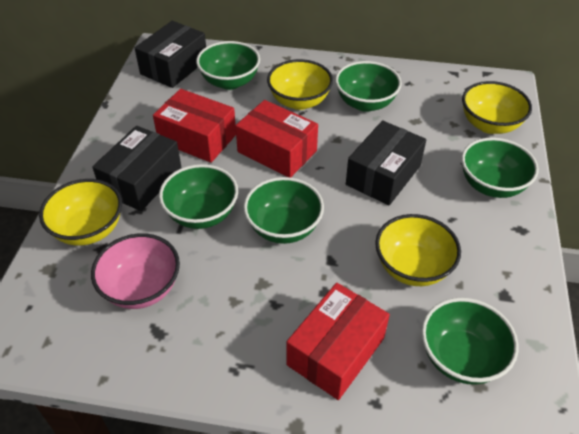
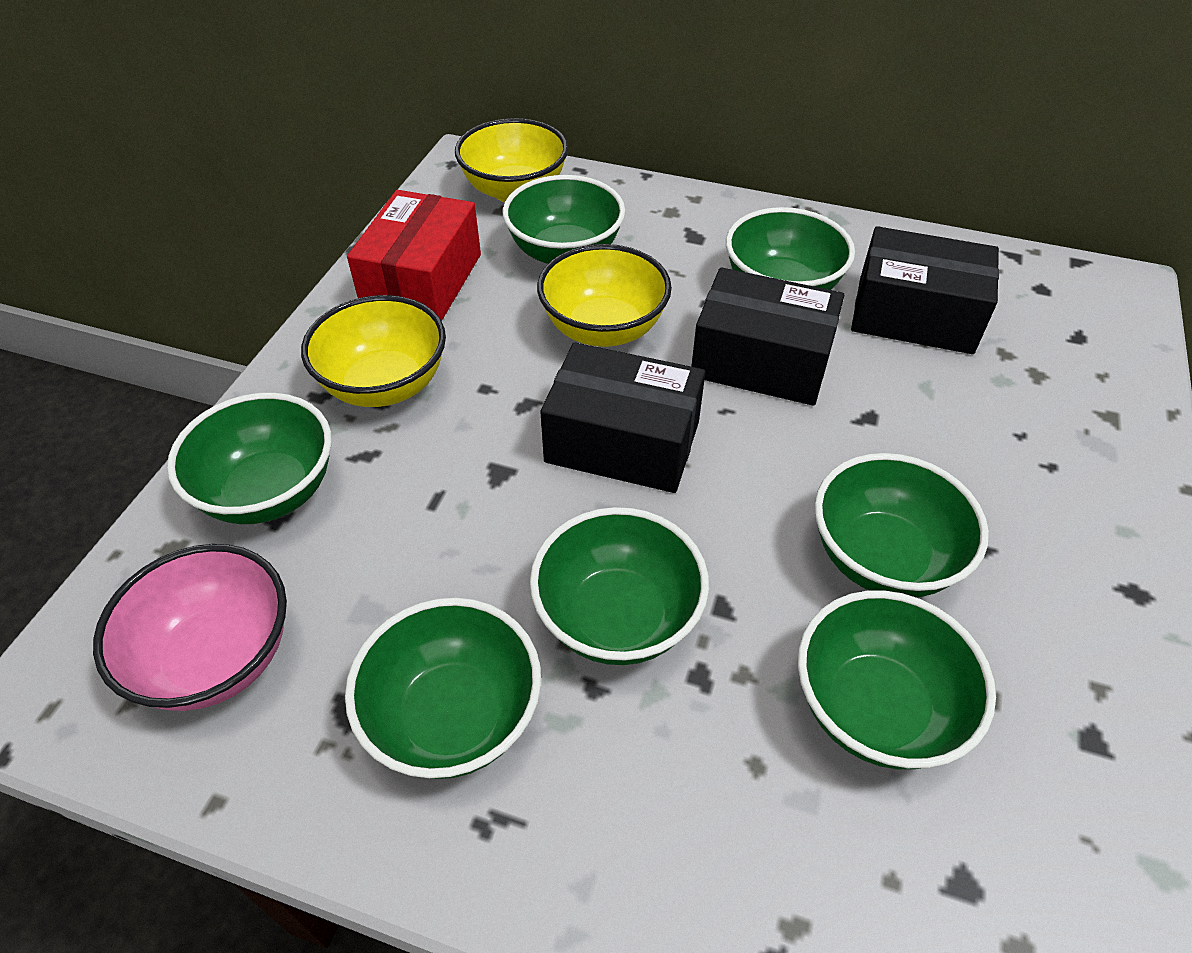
green bowl: [159,164,238,229] [196,41,260,90] [244,177,324,244] [335,61,402,112] [421,298,518,385] [461,138,539,198] = 6 -> [167,393,332,524] [345,598,541,779] [503,175,625,264] [530,507,709,665] [726,207,855,290] [798,590,996,769] [815,453,989,597] = 7
red box: [153,89,236,163] [235,100,318,177] [286,283,390,400] = 3 -> [347,190,481,321] = 1
yellow bowl: [39,179,122,246] [267,59,333,110] [375,214,461,286] [462,81,532,134] = 4 -> [301,295,446,407] [455,118,568,203] [537,244,672,347] = 3

